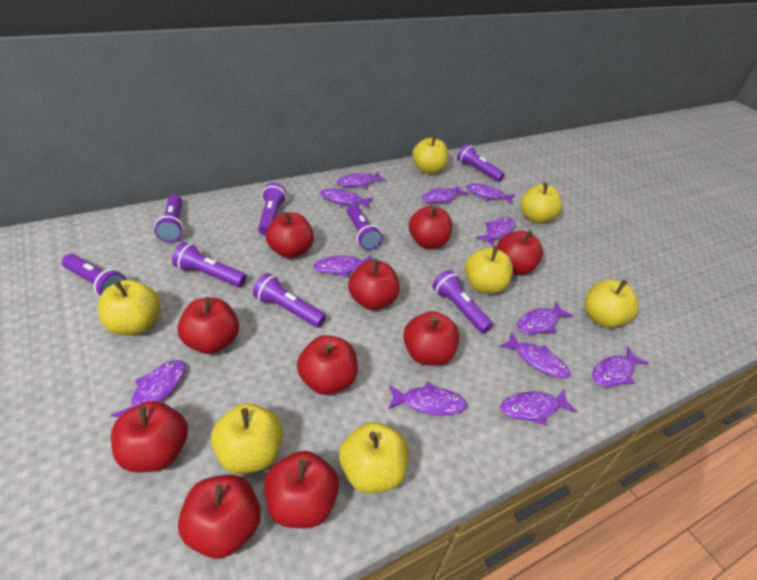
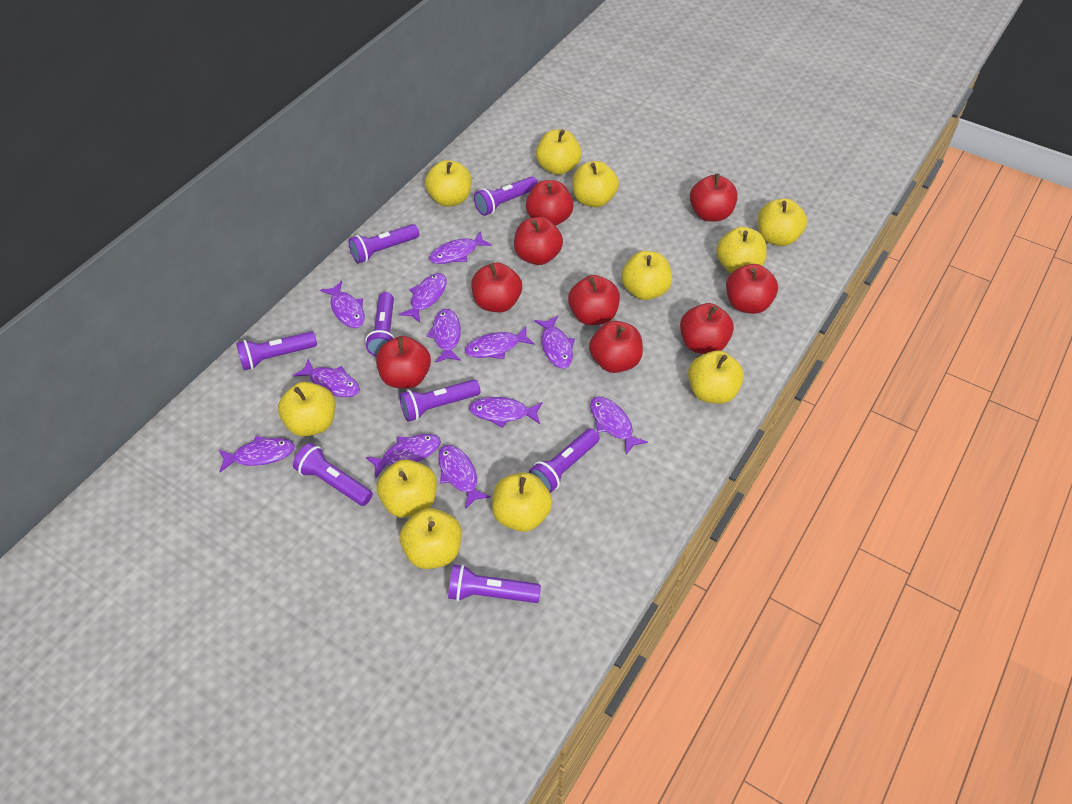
red apple: [111,401,188,473] [177,297,239,354] [178,475,261,559] [264,451,339,528] [266,212,314,259] [297,335,358,395] [348,259,400,310] [403,311,460,366] [409,205,453,249] [497,230,543,275] = 10 -> [376,336,431,388] [471,263,522,312] [514,217,563,265] [526,180,574,226] [568,275,620,325] [589,321,643,373] [680,303,734,354] [690,174,738,221] [726,264,778,314] = 9
yellow apple: [98,280,161,335] [211,403,283,474] [339,422,408,493] [413,135,449,174] [465,246,513,294] [521,182,562,223] [585,279,638,328] = 7 -> [278,382,335,437] [377,459,437,518] [400,508,462,569] [425,160,471,207] [492,472,552,532] [536,130,582,175] [572,161,619,208] [621,251,672,300] [688,351,744,404] [716,227,767,273] [758,198,807,246] = 11

